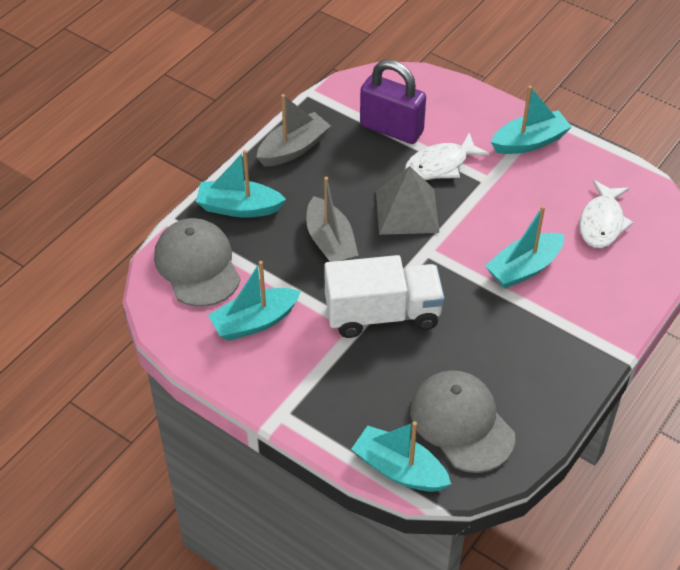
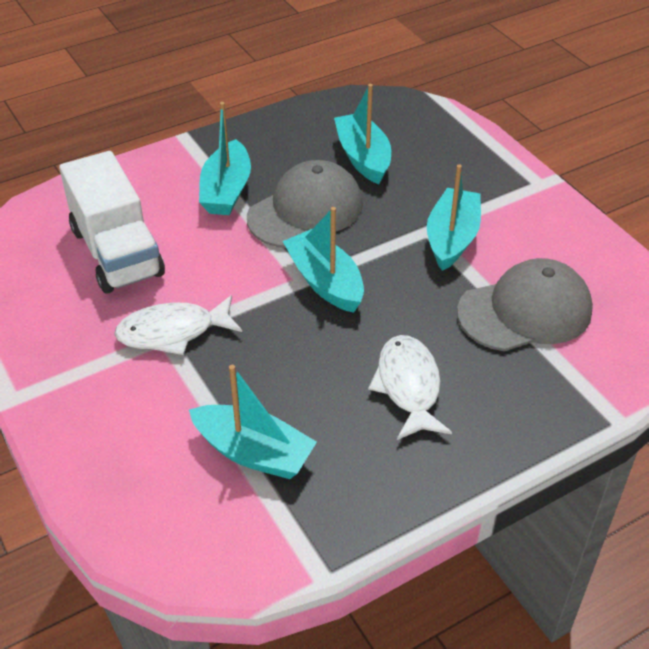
grey boat: [257,94,331,166] [306,177,359,262] = 2 -> none = 0
grey pyramid: [376,166,439,235] = 1 -> none = 0
purple padlock: [360,59,426,144] = 1 -> none = 0

